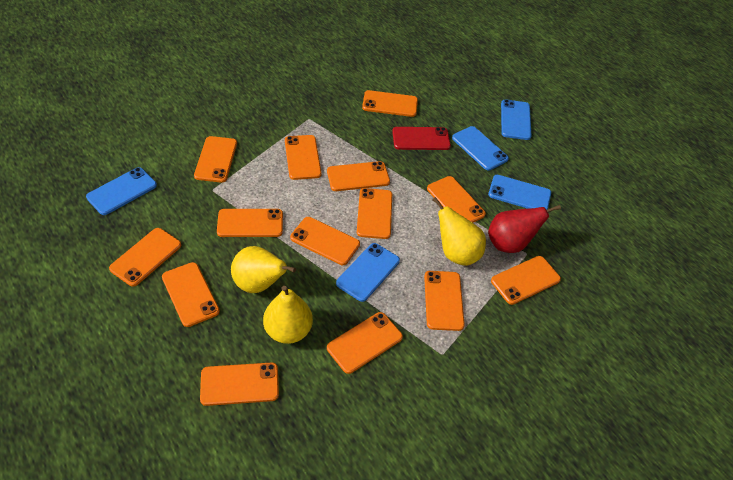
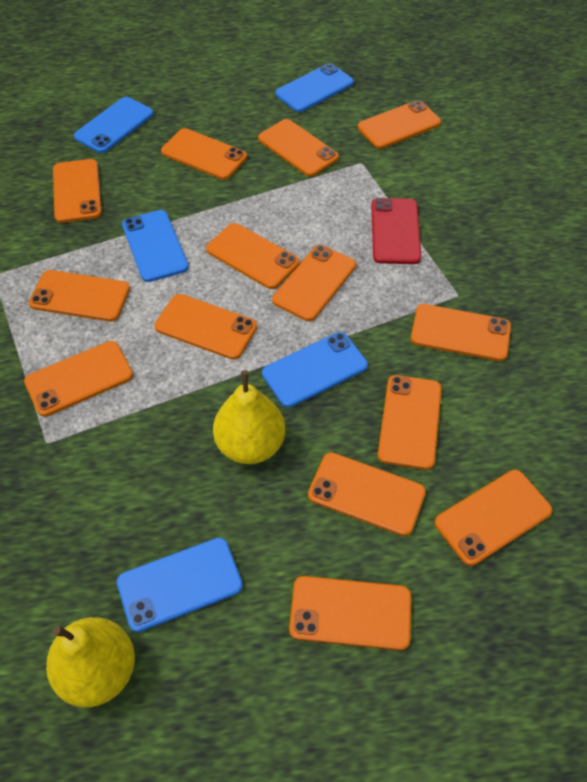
red pear: [488,205,561,253] = 1 -> none = 0
yellow pear: [231,246,296,293] [263,286,313,344] [432,197,486,266] = 3 -> [46,617,135,708] [213,370,285,464] = 2

